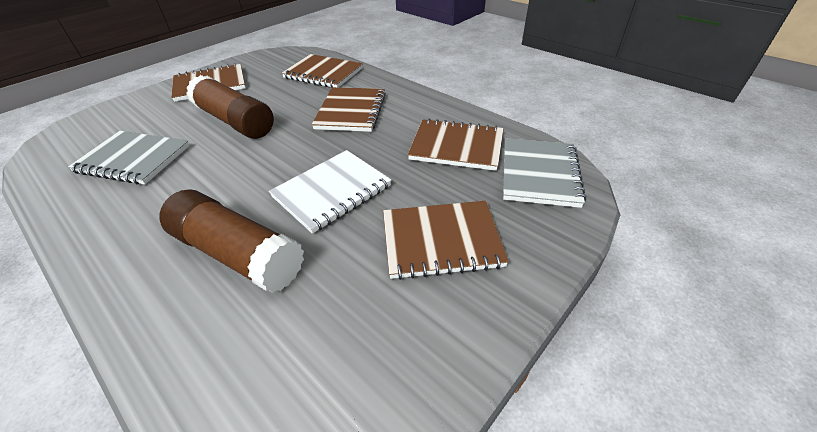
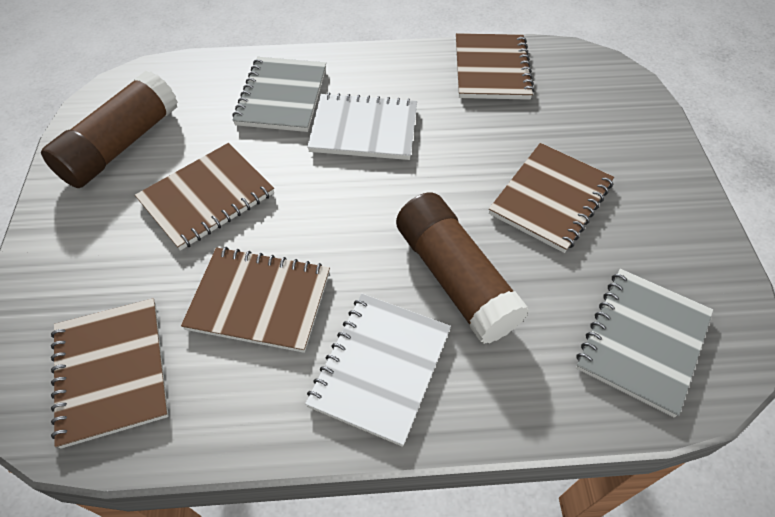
white notebook: [269,150,391,234] = 1 -> [305,294,451,447] [307,93,417,160] = 2

